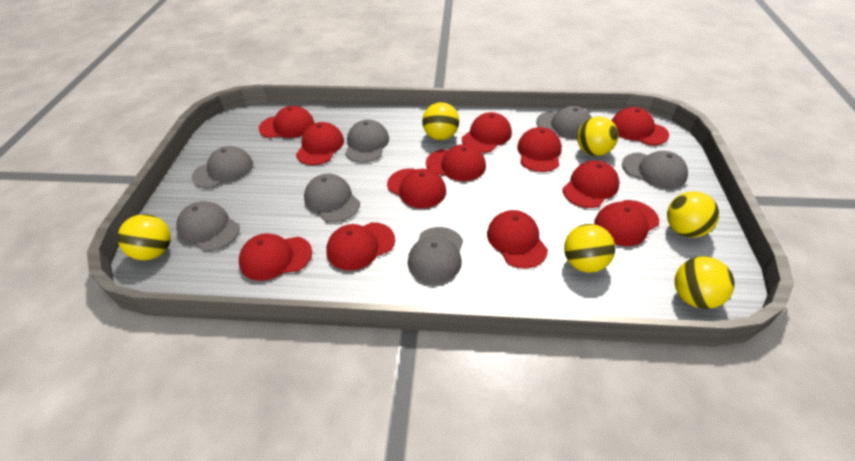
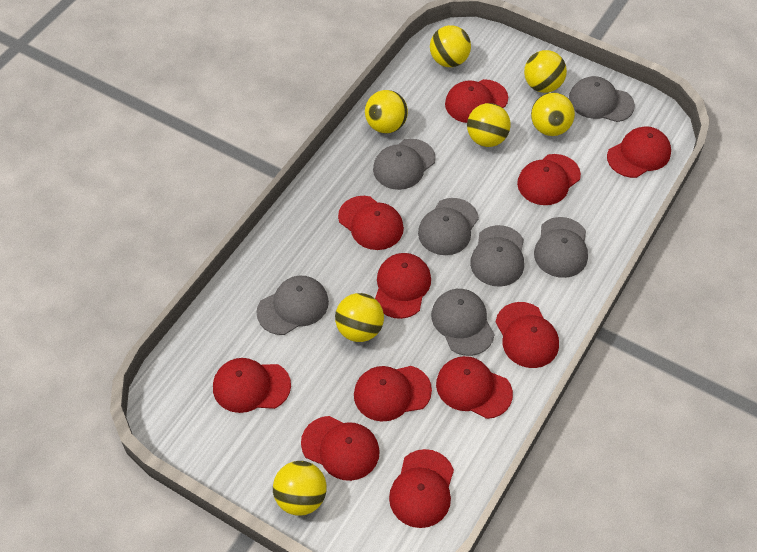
red cap: [239,233,312,281] [259,106,314,138] [296,122,344,165] [326,222,395,271] [387,168,446,208] [426,144,486,181] [462,112,512,153] [487,210,548,268] [517,127,562,172] [562,160,620,208] [594,200,659,246] [612,107,669,145] = 12 -> [213,358,291,413] [301,416,380,481] [338,196,404,250] [354,366,432,422] [375,253,431,319] [389,449,454,528] [436,356,513,419] [445,79,508,123] [496,302,559,368] [517,154,581,205] [607,126,671,178] = 11
yellow ball: [117,214,171,260] [422,102,459,140] [564,224,615,273] [577,117,618,156] [667,191,719,238] [675,256,735,309] = 6 -> [273,461,326,516] [335,293,384,342] [365,90,408,133] [430,25,471,67] [467,103,511,147] [524,50,567,93] [531,92,575,136] = 7

